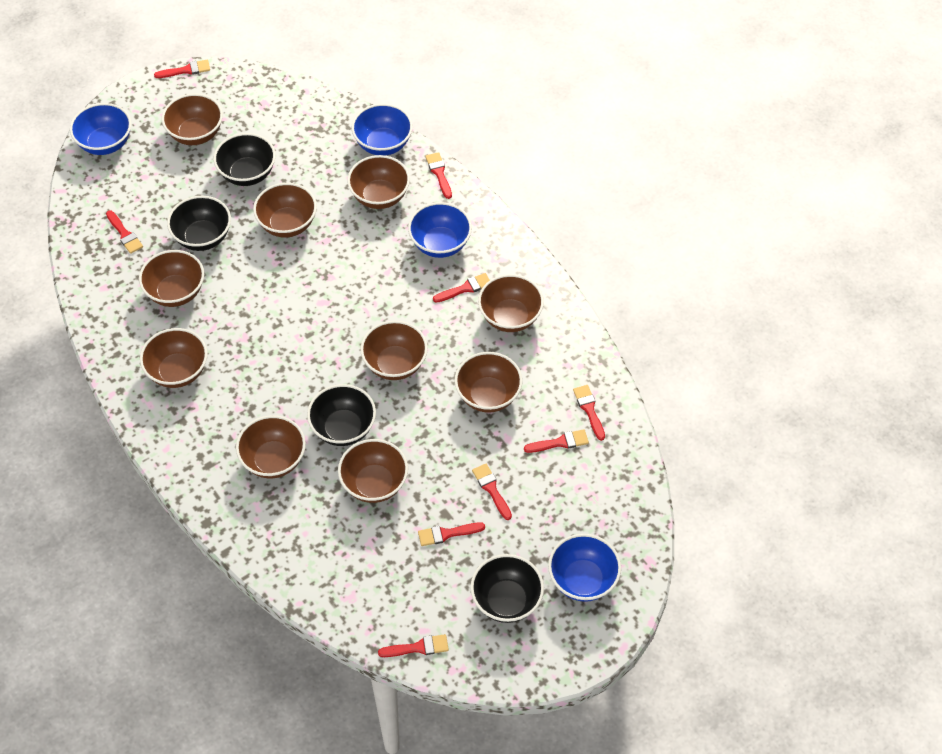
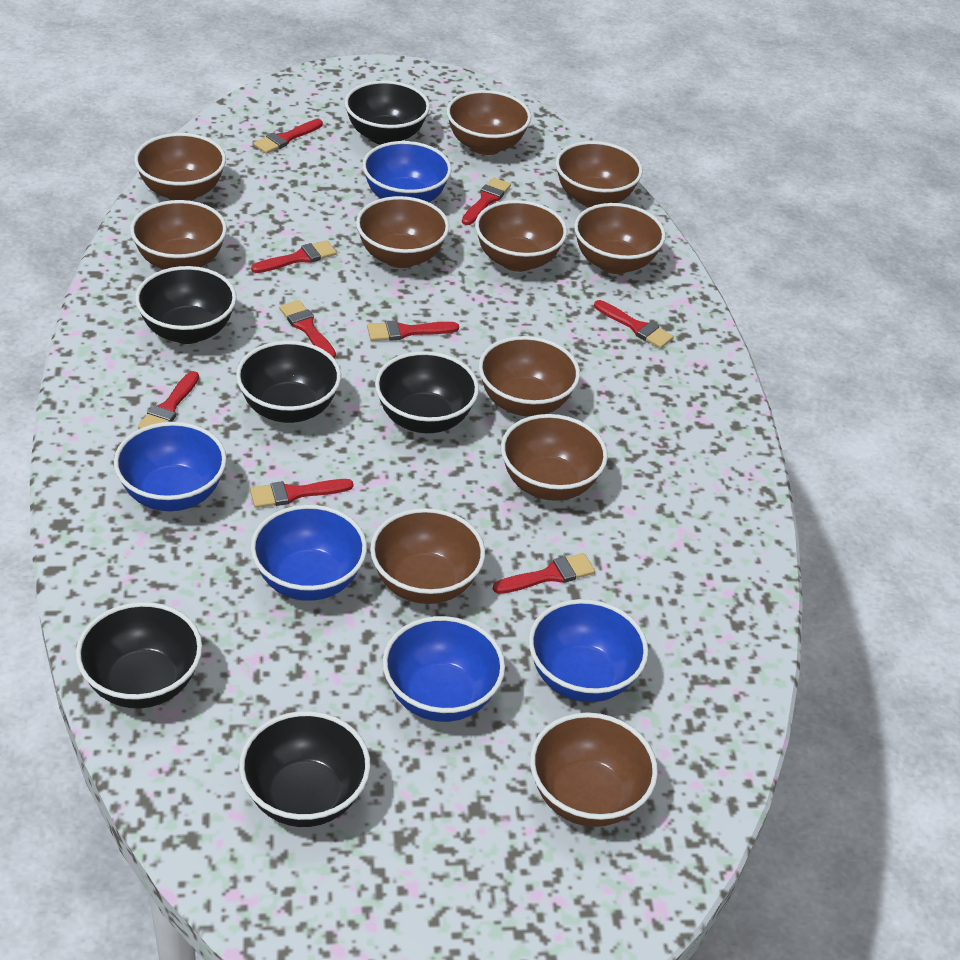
black bowl: [167,196,231,251] [213,133,276,186] [307,384,376,446] [470,554,544,623] = 4 -> [76,602,202,708] [135,266,237,344] [236,341,341,423] [239,711,371,827] [344,81,430,145] [375,351,479,433] = 6
blue bowl: [70,103,131,155] [352,104,413,156] [408,202,472,258] [548,534,621,602] = 4 -> [114,422,227,511] [251,505,367,601] [362,141,452,202] [383,616,505,722] [529,599,648,702] = 5
brown bowl: [139,250,204,307] [140,328,207,388] [162,93,223,145] [236,415,306,478] [253,183,317,238] [338,439,408,503] [347,155,410,209] [360,321,428,380] [455,352,523,413] [478,274,544,332] = 10 -> [130,200,227,270] [134,133,226,201] [356,196,449,268] [370,508,485,604] [446,90,531,155] [475,200,567,272] [478,336,580,416] [501,414,608,501] [530,712,658,827] [556,141,643,207] [574,203,666,274] = 11

